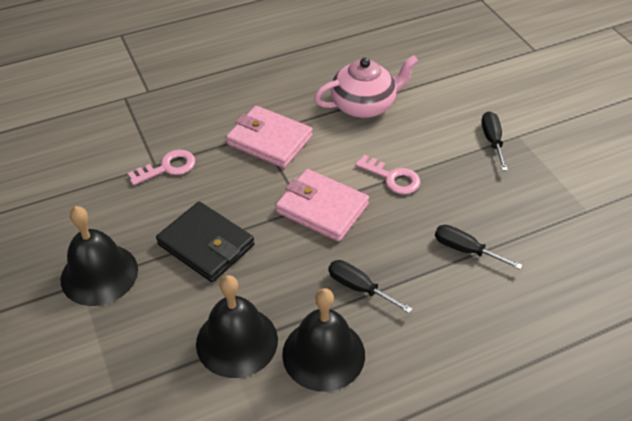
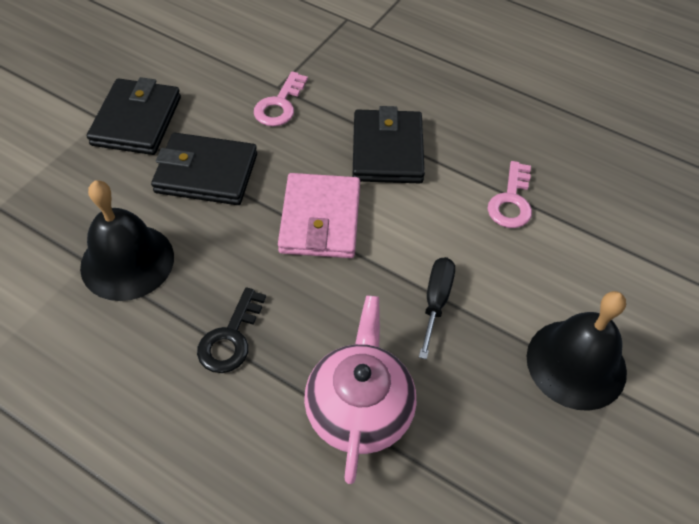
black bell: [61,206,138,306] [196,275,278,378] [282,288,365,392] = 3 -> [80,180,174,301] [527,291,627,411] = 2
black key: none = 0 -> [197,287,266,373] = 1
black screwdriver: [328,260,413,313] [435,225,523,270] [481,111,508,171] = 3 -> [419,257,455,359] = 1
black wallet: [156,202,255,282] = 1 -> [87,77,181,155] [151,133,257,205] [352,106,425,183] = 3
pink wallet: [226,106,313,168] [276,169,369,242] = 2 -> [278,173,360,258] = 1

